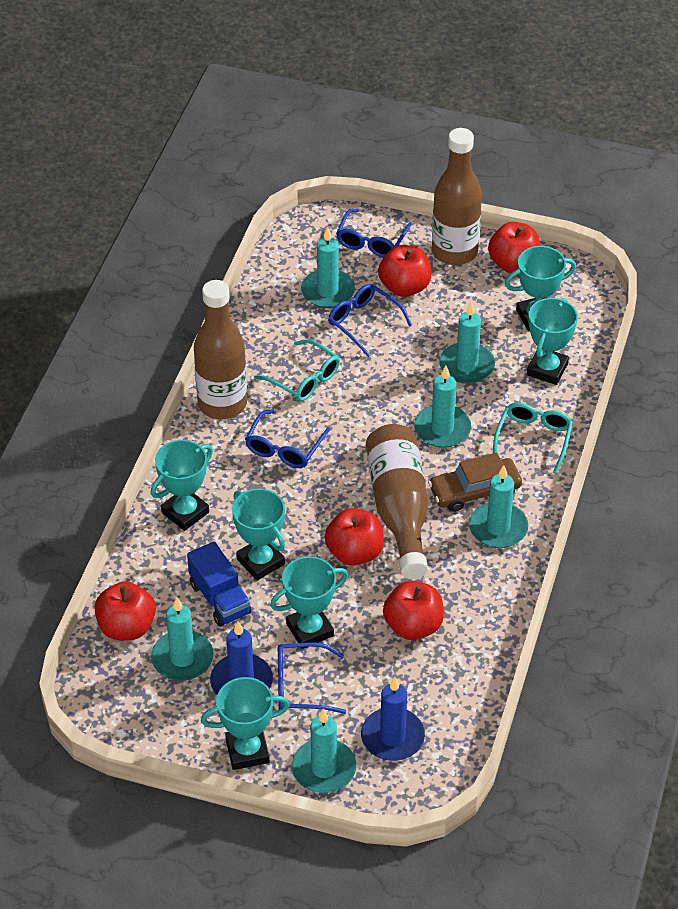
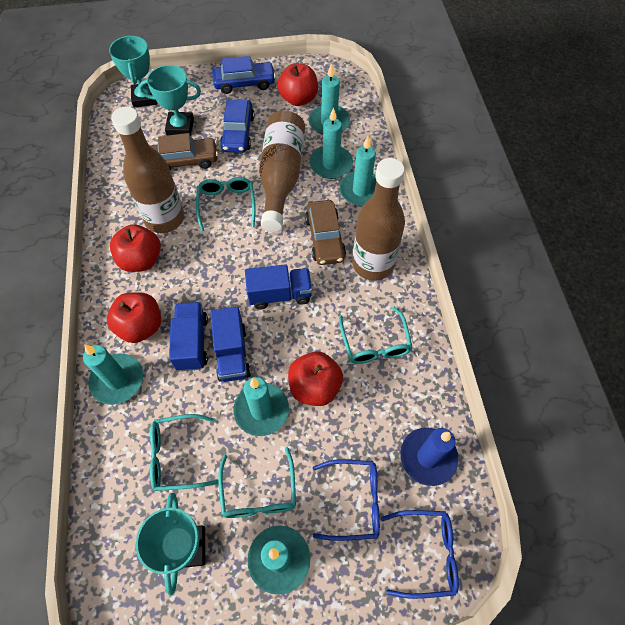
blue candle: [210,621,273,695] [361,677,425,761] = 2 -> [400,428,459,486] = 1
blue car: none = 0 -> [212,56,276,94] [220,99,255,153] = 2
blue glasses: [245,409,330,468] [278,642,346,714] [328,284,412,357] [336,209,412,257] = 4 -> [313,459,380,541] [381,510,459,599] = 2
blue truck: [187,541,251,627] = 1 -> [169,302,208,371] [210,307,251,382] [245,264,312,309] = 3
brown car: [428,453,522,512] = 1 -> [150,133,218,170] [305,200,346,265] = 2
red apple: [94,581,156,640] [325,508,384,566] [378,245,431,297] [383,581,444,640] [488,222,541,273] = 5 -> [107,292,161,343] [110,224,161,272] [277,63,318,106] [288,351,343,406] = 4
turquoise glasses: [255,339,340,401] [493,403,573,474] = 2 -> [150,414,219,491] [196,177,256,232] [218,447,296,518] [339,307,413,364] = 4
turquoise trophy: [151,440,213,531] [201,677,290,770] [232,489,285,581] [270,556,348,649] [505,246,576,331] [527,298,578,385] = 6 -> [109,36,157,107] [136,493,205,595] [139,65,201,136] = 3

